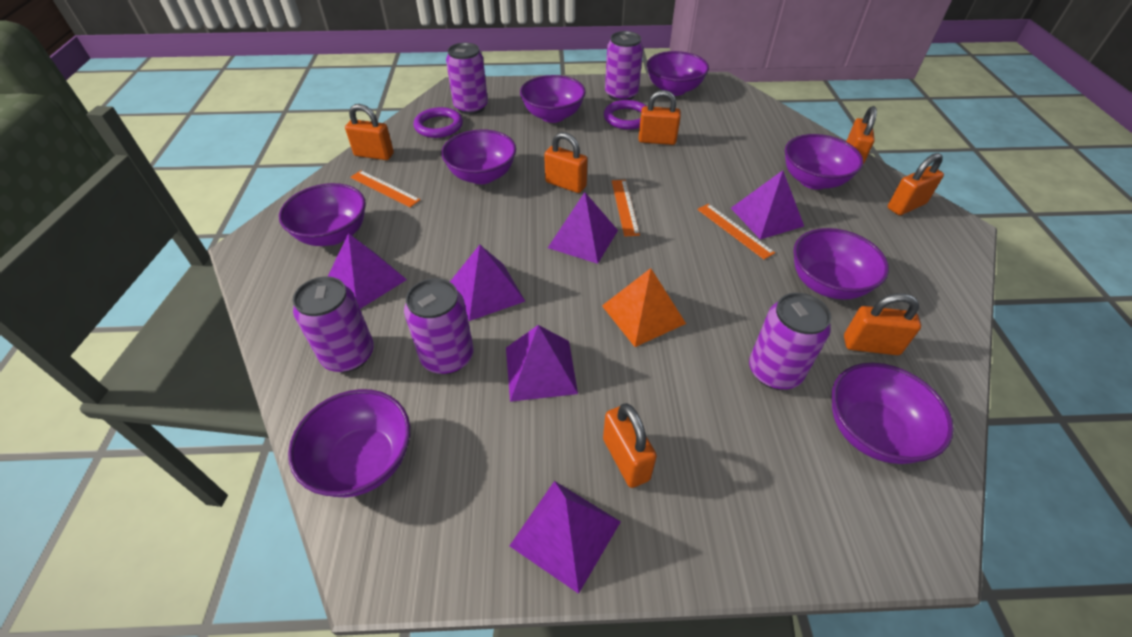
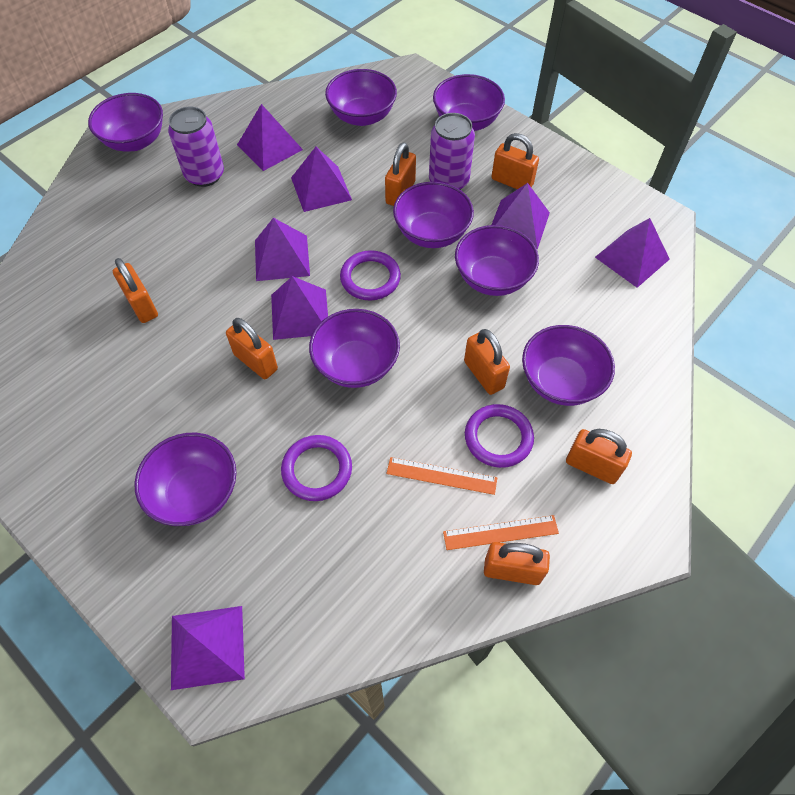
orange pyramid: [602,268,686,347] = 1 -> none = 0
orange ruler: [350,170,421,207] [612,180,640,237] [697,204,775,259] = 3 -> [387,457,497,495] [443,515,559,550] = 2
purple can: [293,276,374,372] [404,278,474,374] [446,43,488,115] [605,31,643,101] [749,293,831,390] = 5 -> [168,107,224,187] [429,113,475,190] = 2
purple pyramid: [328,233,407,309] [450,245,525,321] [506,325,578,402] [509,481,621,594] [548,192,618,264] [731,170,804,239] = 6 -> [171,606,245,690] [237,104,303,171] [255,218,310,281] [271,276,328,340] [291,147,352,212] [492,183,550,249] [595,218,670,288] = 7
purple ring: [414,107,463,138] [604,100,646,130] = 2 -> [281,435,352,501] [340,250,401,301] [465,404,534,468] = 3

